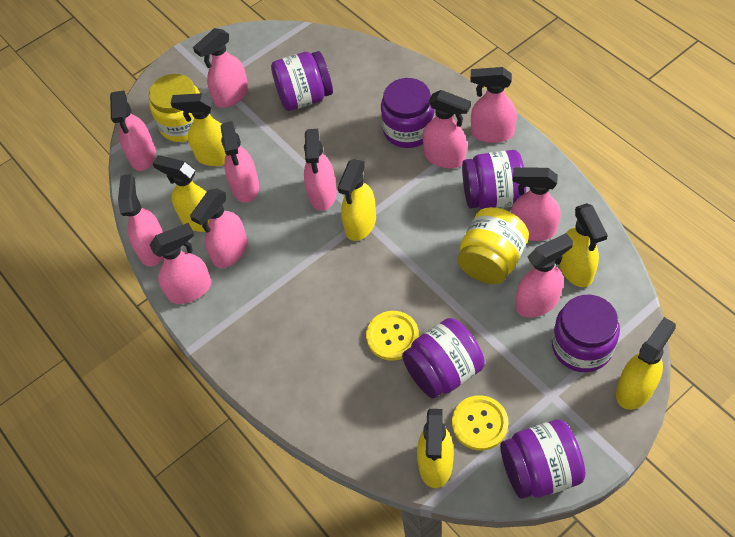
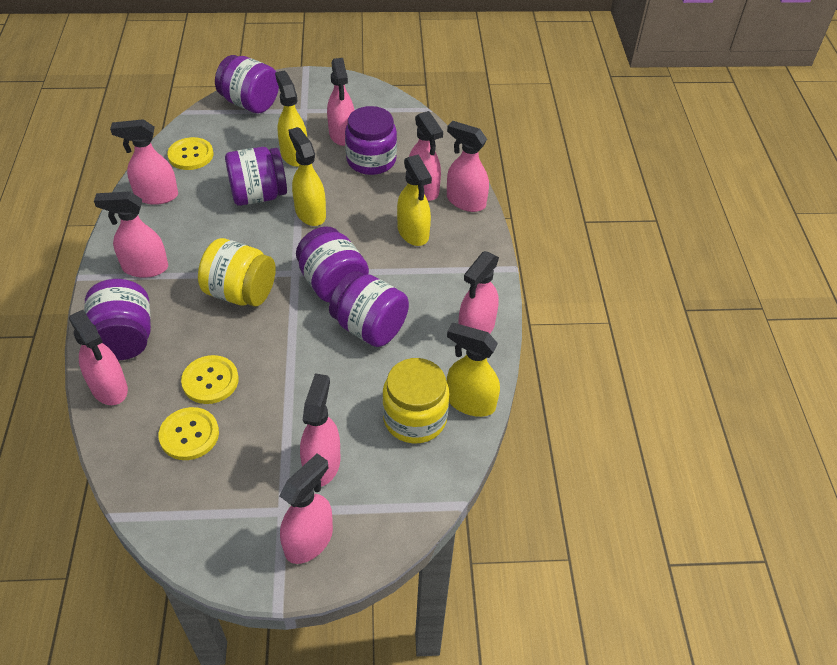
pink spray bottle: [110,90,156,171] [118,174,164,267] [150,223,211,304] [190,188,247,268] [193,28,248,108] [220,121,259,203] [304,129,337,211] [423,90,471,168] [470,67,517,143] [511,167,561,241] [515,233,573,318] = 11 -> [69,310,128,405] [94,191,168,278] [110,119,178,205] [279,453,333,564] [300,374,340,487] [327,58,354,146] [409,111,443,201] [447,121,489,212] [459,251,499,334] = 9
yellow button: [366,311,419,361] [452,395,509,451] = 2 -> [159,407,219,460] [167,137,214,170] [181,355,239,404] = 3
yellow spray bottle: [152,155,209,232] [171,93,226,166] [337,159,376,241] [417,409,454,488] [559,203,608,287] [616,317,676,410] = 6 -> [275,70,308,167] [289,127,326,226] [397,154,432,246] [447,323,500,417] = 4

